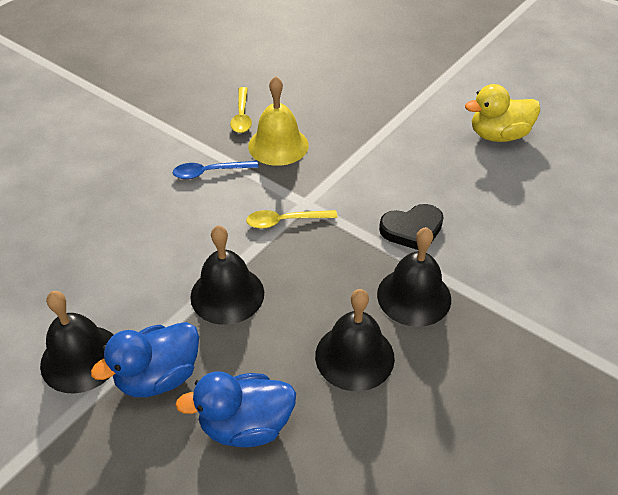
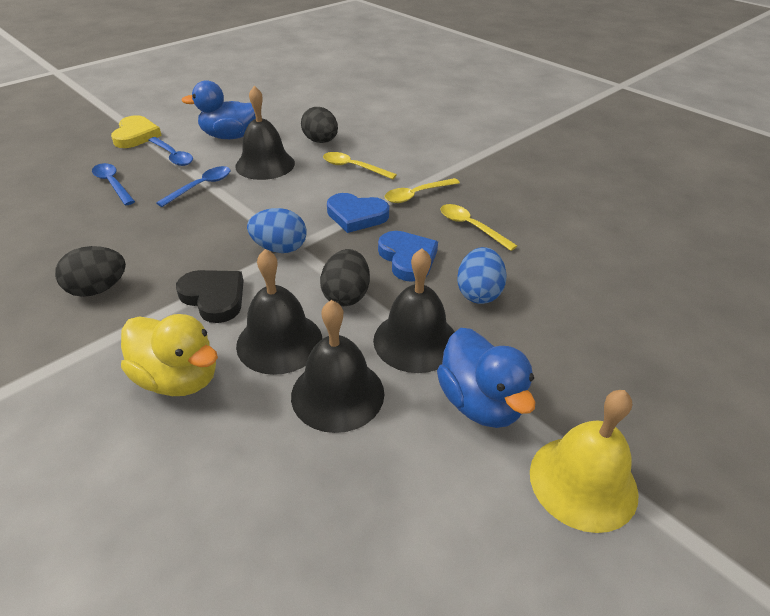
black egg: none = 0 -> [55,246,126,297] [301,107,338,143] [320,249,370,306] = 3
blue egg: none = 0 -> [247,208,307,253] [457,247,507,304] = 2
blue heart: none = 0 -> [327,193,389,233] [378,231,438,282] = 2
blue spoon: [173,161,259,179] = 1 -> [92,163,135,205] [149,137,193,166] [156,166,231,207] = 3
yellow heart: none = 0 -> [111,115,162,148] = 1
yellow spoon: [230,87,252,133] [246,210,338,229] = 2 -> [323,152,397,179] [385,178,460,203] [440,204,517,251] = 3

